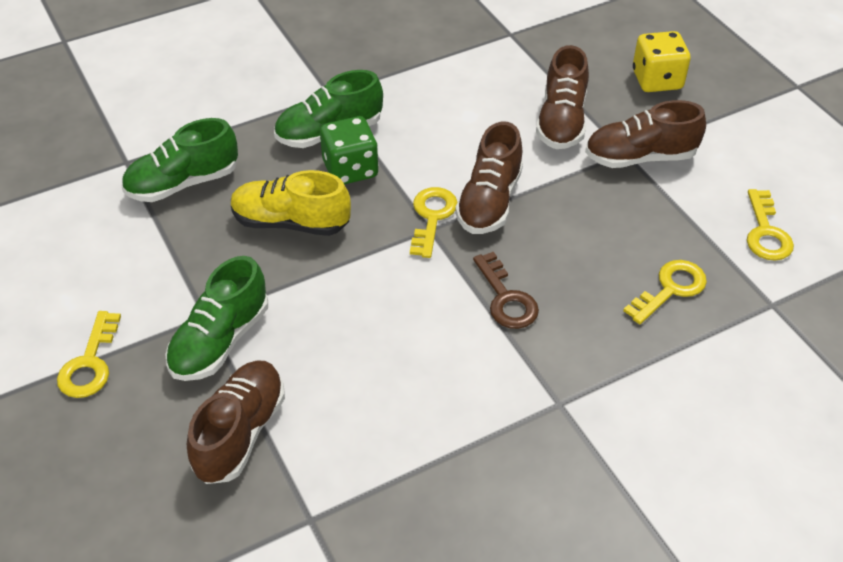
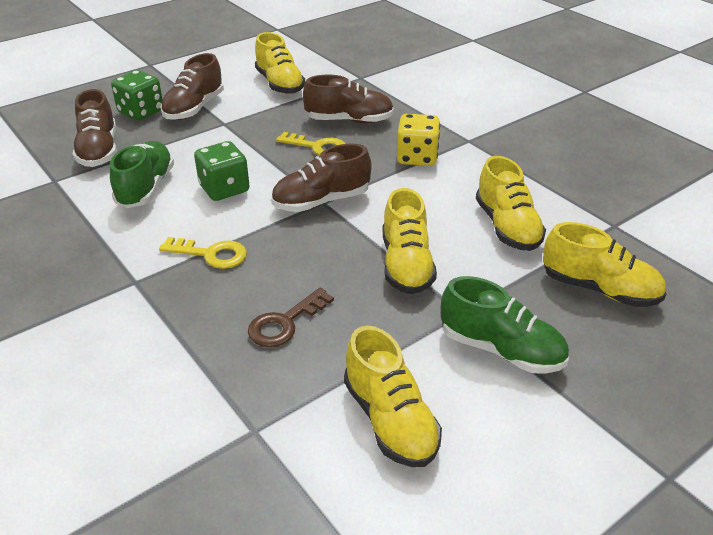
green dice: [320,116,379,185] = 1 -> [111,70,163,120] [194,141,250,201] = 2
green shoe: [121,118,238,202] [165,256,268,381] [274,70,383,148] = 3 -> [110,141,174,208] [441,276,569,374] = 2
yellow key: [57,311,121,398] [410,187,457,258] [623,260,707,324] [747,189,794,261] = 4 -> [159,237,247,269] [276,132,346,156] = 2
yellow shoe: [231,170,351,236] = 1 -> [255,32,305,94] [344,326,442,467] [383,188,437,294] [476,156,546,251] [543,222,666,307] = 5

